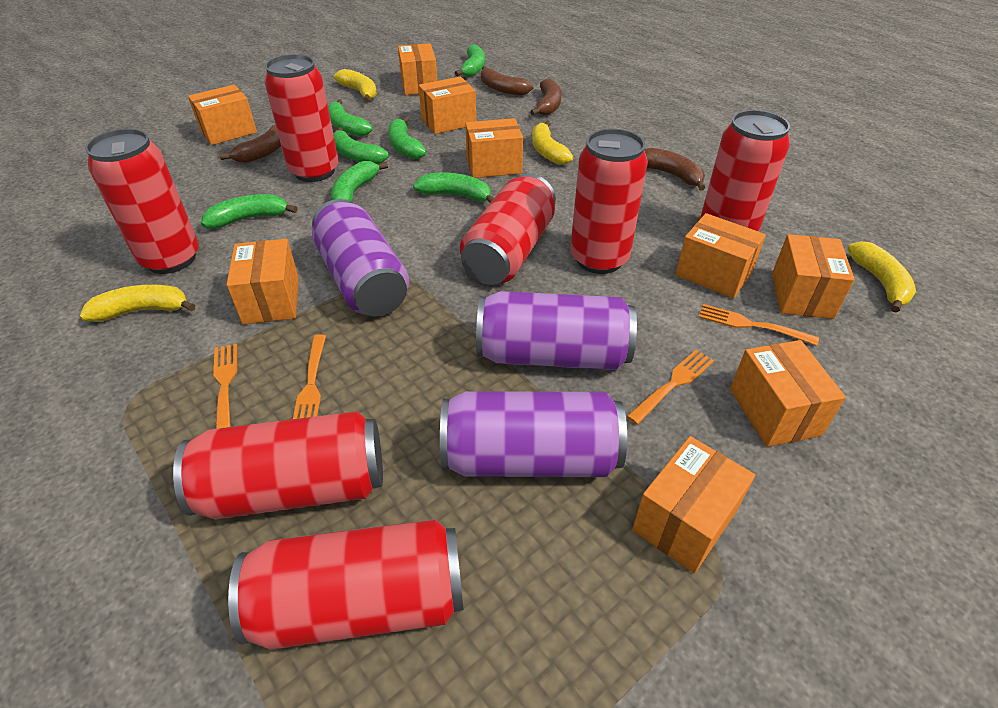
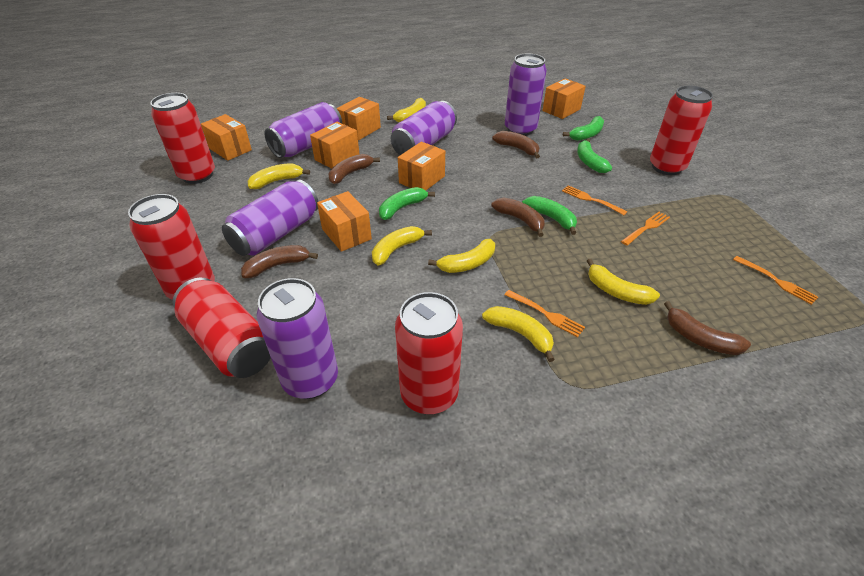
brown banana: [219,124,281,163] [481,66,533,96] [530,79,562,116] [644,148,705,191] = 4 -> [241,245,318,278] [329,154,380,184] [491,197,545,237] [492,131,540,158] [664,301,751,355] = 5
green banana: [201,194,297,229] [328,99,373,137] [331,161,388,202] [333,127,389,164] [388,116,427,159] [413,173,494,203] [455,44,485,77] = 7 -> [379,187,435,220] [522,196,577,235] [563,116,604,141] [577,139,612,173] = 4
orange box: [188,85,257,145] [226,239,299,324] [398,43,437,95] [418,76,476,134] [465,118,523,178] [632,436,755,573] [675,213,766,299] [730,340,846,447] [772,234,855,319] = 9 -> [201,114,252,161] [310,122,359,169] [317,191,372,252] [337,97,381,140] [398,142,445,191] [543,78,586,119] = 6
purple can: [312,199,409,316] [440,391,627,477] [476,291,637,370] = 3 -> [222,180,318,256] [257,278,338,399] [264,102,342,158] [391,101,457,155] [505,53,547,136] = 5
red can: [85,129,199,274] [173,411,383,520] [228,519,464,650] [264,54,339,182] [460,174,556,285] [570,129,648,274] [700,110,790,232] = 7 -> [128,194,215,300] [150,93,215,184] [173,278,271,378] [395,292,463,415] [650,86,713,175] = 5
yellow banana: [80,285,195,322] [334,69,377,102] [532,121,573,165] [847,241,916,313] = 4 -> [247,163,310,189] [372,226,432,265] [387,98,426,122] [428,239,495,273] [482,306,555,362] [587,259,660,305] = 6

